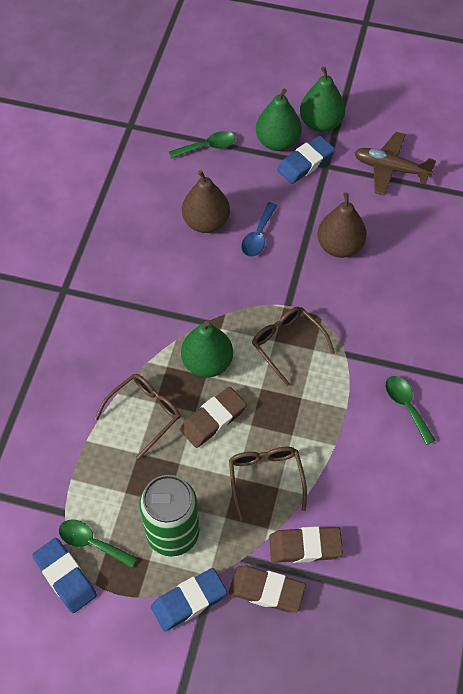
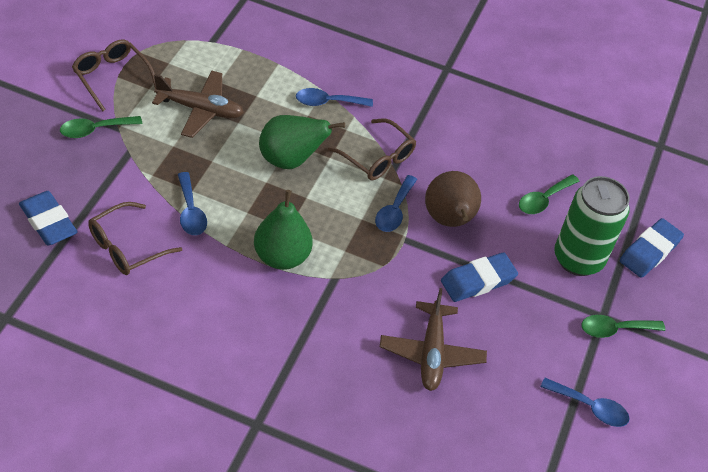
blue spoon: [241,202,277,257] = 1 -> [178,172,207,235] [296,88,373,107] [375,175,417,232] [540,378,630,427] = 4
brown eraser: [180,387,247,448] [229,566,306,612] [269,526,343,563] = 3 -> none = 0
brown pear: [182,170,230,233] [317,193,367,258] = 2 -> [425,171,481,227] = 1
brown plane: [354,132,436,196] = 1 -> [152,70,244,138] [380,288,487,391] = 2
green pear: [181,321,233,378] [256,88,302,151] [300,66,345,132] = 3 -> [254,190,313,270] [259,115,345,169] = 2

